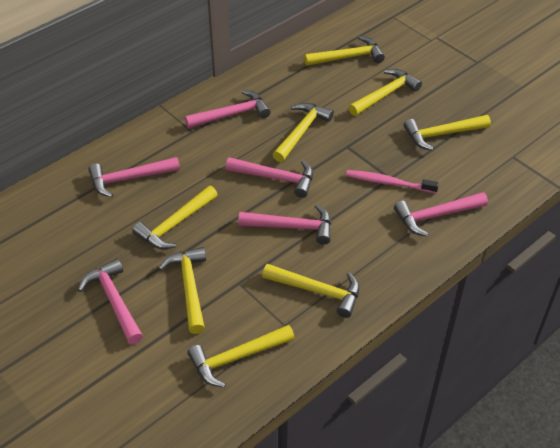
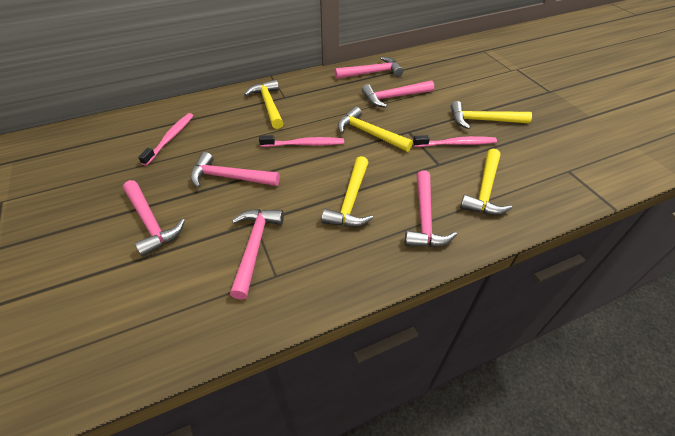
pink toothbrush: [346,170,439,193] = 1 -> [138,113,194,166] [259,135,344,147] [413,135,497,147] = 3
yellow hammer: [132,186,218,249] [158,247,206,334] [187,325,295,388] [262,264,360,318] [273,103,334,162] [304,36,385,66] [349,69,422,116] [404,115,491,151] = 8 -> [244,80,283,129] [321,156,373,227] [338,107,413,152] [450,101,532,129] [460,148,512,215] = 5

